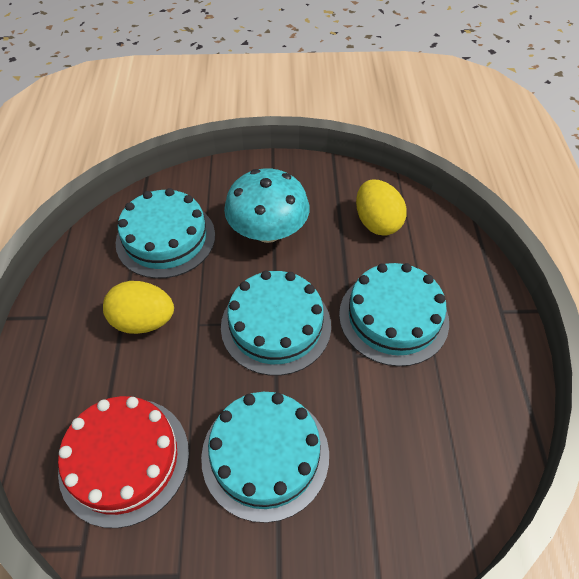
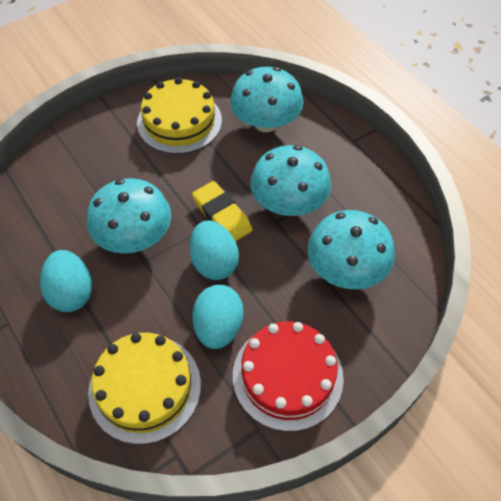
turquoise cake: [116,188,215,279] [201,392,329,523] [221,271,331,376] [339,263,449,367] = 4 -> none = 0
turquoise egg: none = 0 -> [40,250,92,312] [190,221,239,280] [192,285,244,349] = 3
turquoise mushroom: [224,168,310,243] = 1 -> [87,178,171,253] [230,67,304,132] [250,145,331,216] [308,210,395,289] = 4
yellow cake: none = 0 -> [88,333,201,444] [137,77,222,154] = 2
yellow egg: [103,281,174,334] [356,179,407,236] = 2 -> none = 0
yellow eraser: none = 0 -> [192,181,253,241] = 1

